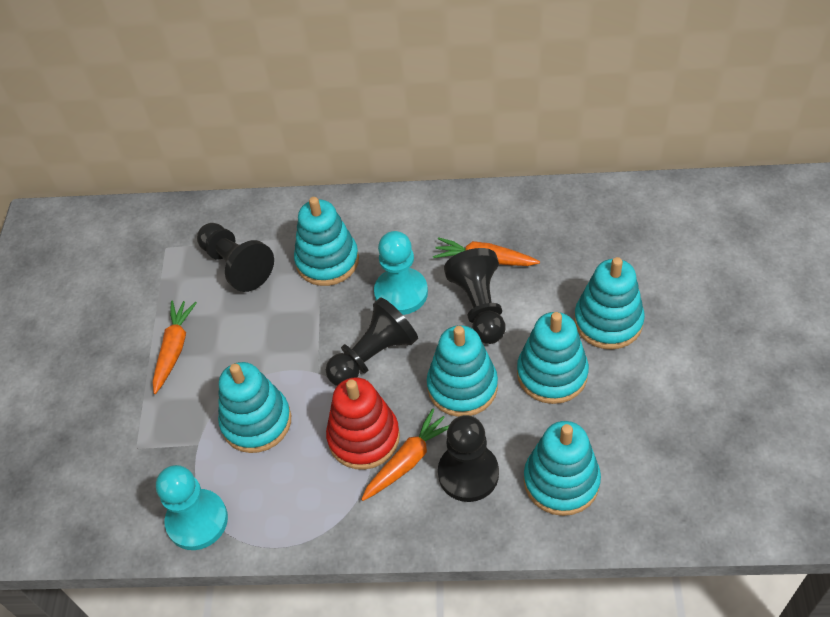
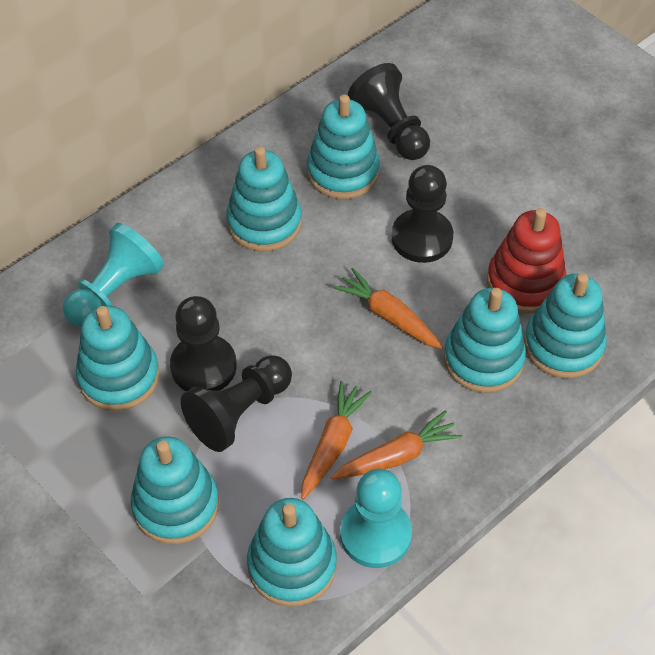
turquoise stacking toy: [218,362,291,453] [294,197,359,286] [427,325,498,417] [517,312,589,404] [524,421,601,516] [574,257,645,350] = 6 -> [76,306,160,411] [130,437,219,544] [226,146,302,251] [247,498,337,607] [307,94,380,199] [444,288,526,393] [524,273,607,378] = 7

